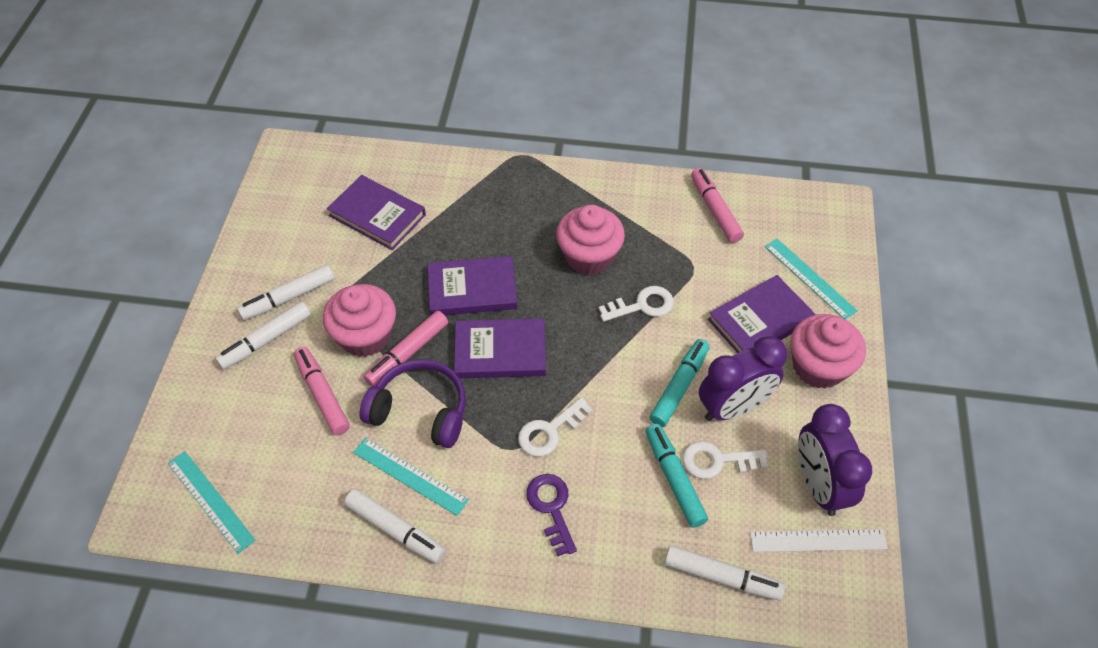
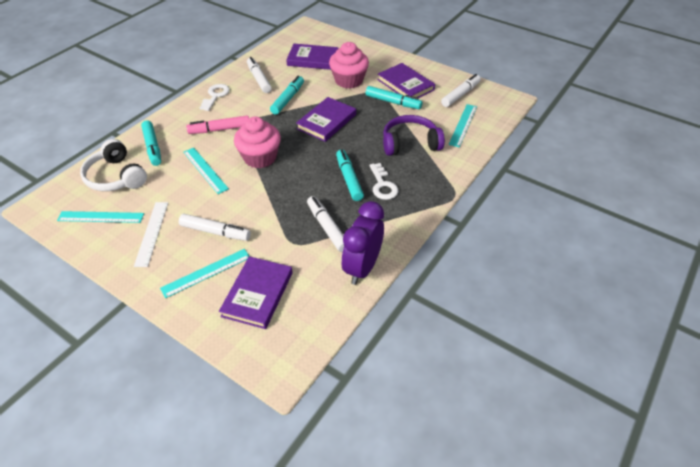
pink cupcake: [323,284,396,357] [556,205,625,275] [790,314,866,388] = 3 -> [234,117,281,168] [329,42,369,89] = 2
pink marker: [294,347,350,435] [364,311,448,386] [691,168,744,243] = 3 -> [186,115,249,134] = 1
purple clock: [699,336,787,421] [798,404,872,516] = 2 -> [341,201,384,285] = 1
purple key: [526,474,577,556] = 1 -> none = 0
turquoise marker: [646,424,708,528] [649,339,709,427] = 2 -> [141,120,161,166] [270,76,304,115] [336,150,364,201] [366,86,423,109] = 4
turquoise ruler: [168,451,255,554] [353,438,469,516] [765,239,858,320] = 3 -> [57,211,144,223] [160,249,249,298] [184,148,229,194] [449,104,477,148] = 4
white headphones: none = 0 -> [80,139,147,191] = 1
white key: [518,397,592,457] [599,286,674,322] [682,441,768,479] = 3 -> [200,84,230,111] [370,163,398,200] = 2

